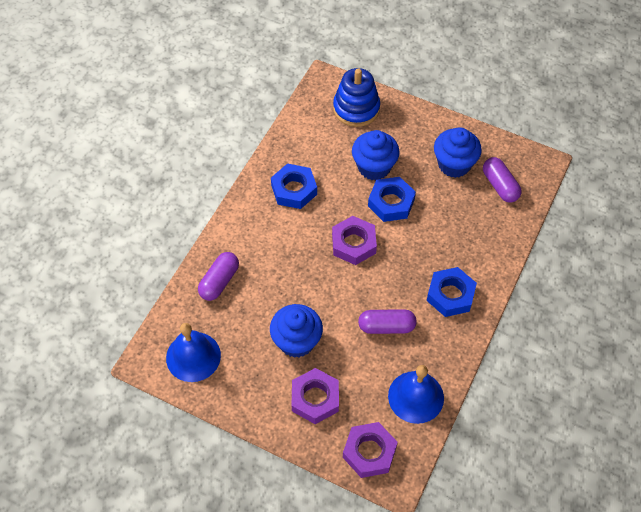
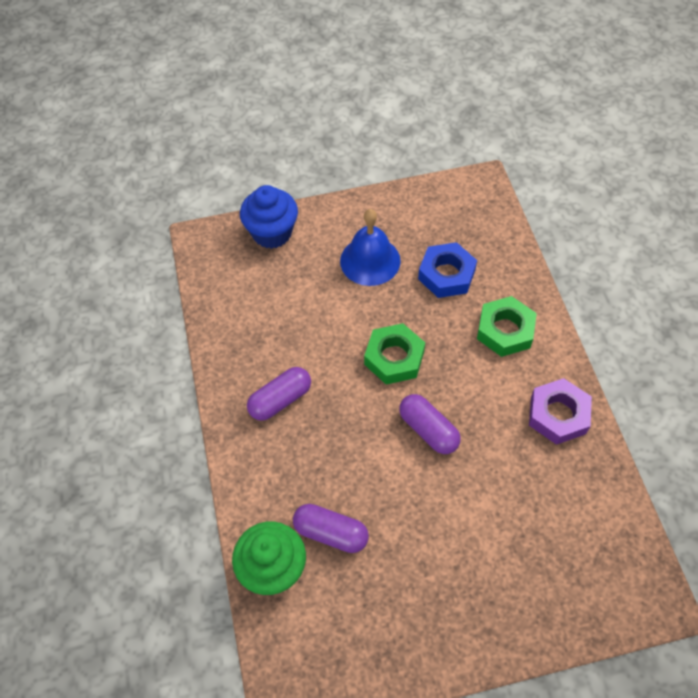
blue bell: [166,323,221,382] [388,365,444,424] = 2 -> [340,209,401,286] = 1
blue cupcake: [270,304,323,358] [352,130,400,180] [434,127,482,178] = 3 -> [240,185,298,249] = 1
blue nut: [271,163,317,209] [368,177,416,222] [427,267,477,317] = 3 -> [418,242,477,298] = 1
blue stacking toy: [333,68,380,127] = 1 -> none = 0
green cupcake: none = 0 -> [232,521,306,595] = 1
green nut: none = 0 -> [364,323,425,385] [477,296,537,357] = 2
purple nut: [292,368,339,424] [332,216,377,265] [343,422,398,478] = 3 -> [529,378,592,445] = 1

